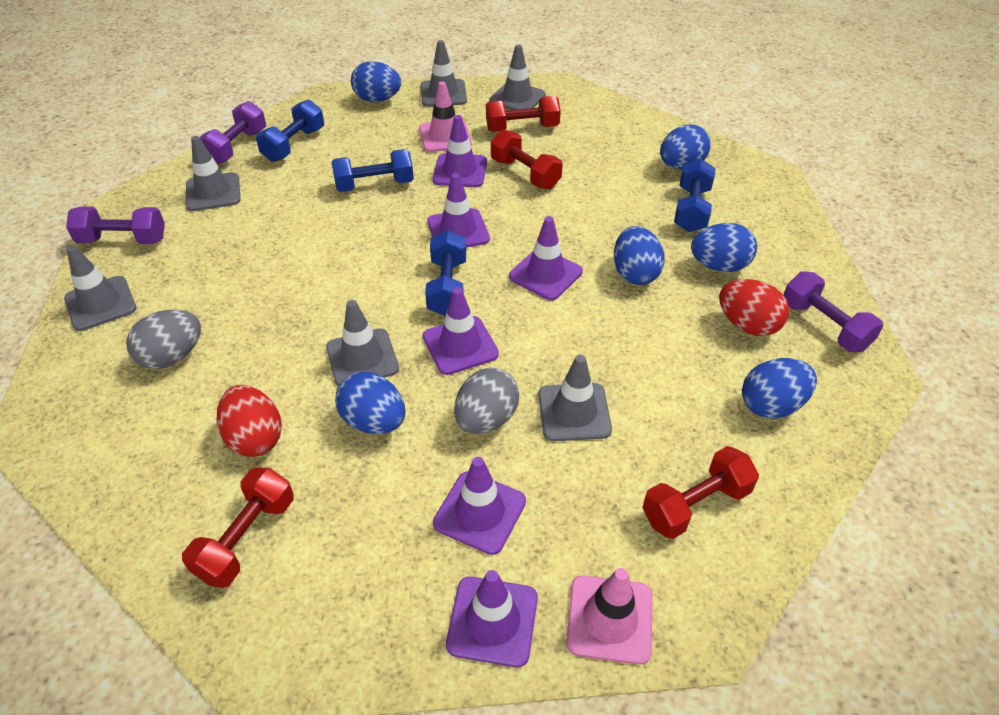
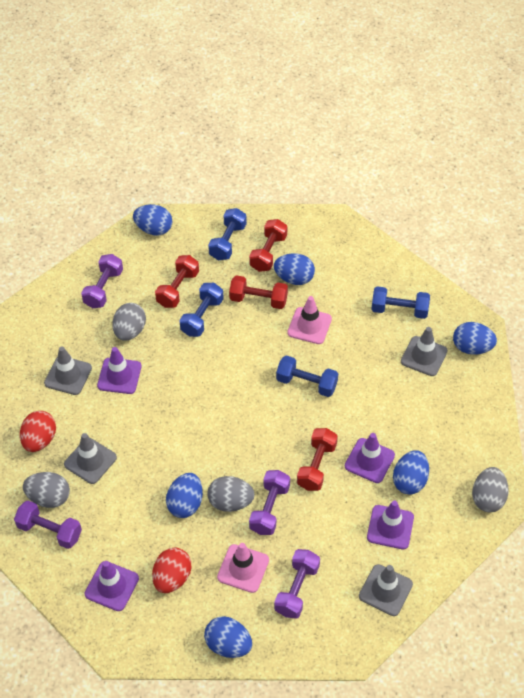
grey egg: [126,310,201,369] [454,368,519,434] = 2 -> [23,472,70,508] [112,303,146,341] [207,476,254,512] [472,467,509,512] = 4
grey traffic cone: [64,245,136,331] [186,136,241,211] [326,300,399,386] [421,40,467,107] [489,44,546,110] [538,355,612,441] = 6 -> [44,346,92,395] [64,433,117,484] [359,564,413,616] [401,327,448,376] = 4
purple dumbbell: [66,206,165,244] [199,101,266,165] [783,271,883,352] = 3 -> [14,501,82,549] [81,254,123,308] [249,470,290,535] [274,549,320,619] = 4
purple traffic cone: [423,287,499,375] [427,173,490,248] [433,115,487,187] [433,457,526,555] [446,570,538,667] [509,216,583,300] = 6 -> [85,561,139,611] [97,347,142,394] [345,433,395,483] [367,501,414,549] = 4

